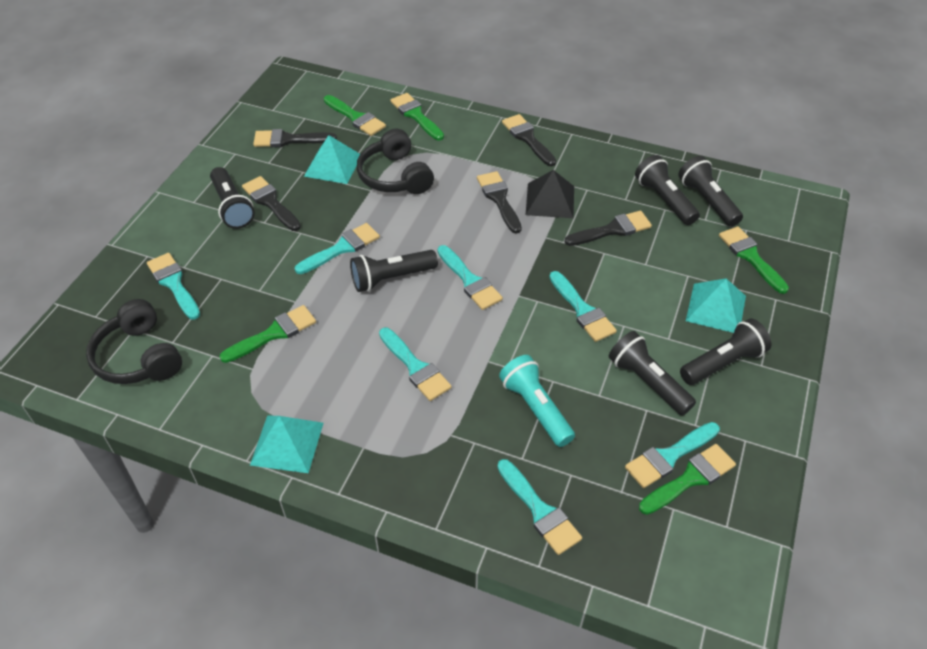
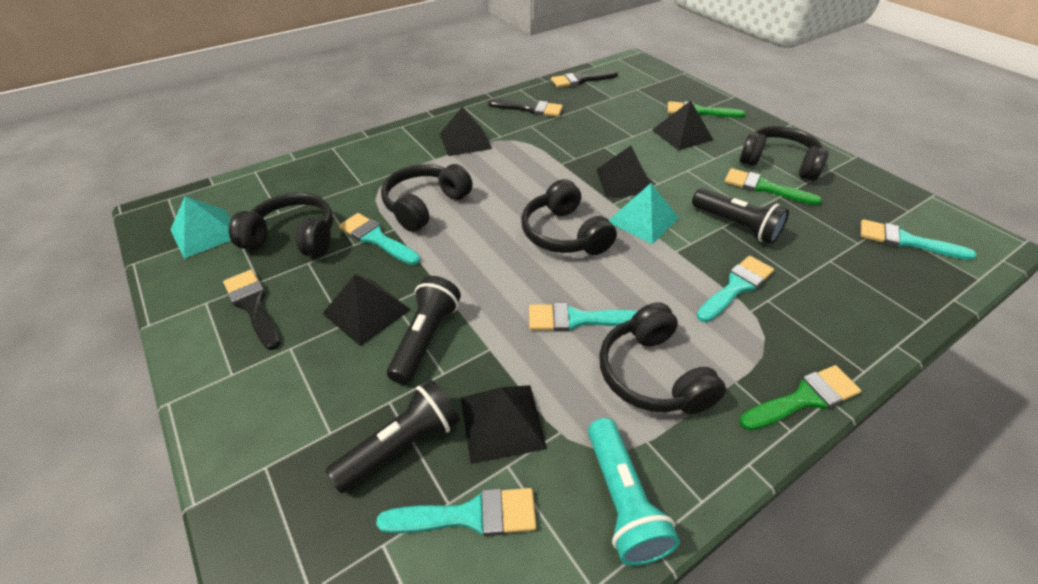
black brush: [242,176,301,231] [253,129,337,147] [477,171,522,234] [502,114,556,166] [564,211,652,246] = 5 -> [223,270,280,350] [488,99,563,117] [551,71,618,88] = 3
black flashlight: [210,167,255,229] [350,250,438,292] [609,331,696,416] [635,155,700,225] [678,156,743,227] [680,318,772,385] = 6 -> [326,380,460,493] [387,276,461,385] [692,188,789,244] = 3
black headphones: [86,299,182,384] [357,129,434,194] = 2 -> [229,193,333,257] [381,164,473,232] [521,179,617,255] [599,302,726,414] [740,126,829,181] = 5
black pyramid: [526,170,574,218] = 1 -> [322,274,411,346] [440,106,492,156] [461,385,547,464] [596,146,650,197] [652,101,713,150] = 5
green brush: [219,305,316,363] [324,95,386,136] [390,93,444,141] [639,444,736,515] [719,226,789,294] = 5 -> [668,101,746,118] [724,168,822,205] [740,365,861,431] = 3
turquoise brush: [147,253,200,320] [295,223,380,274] [379,328,452,401] [437,245,503,310] [497,459,582,555] [549,271,617,342] [625,422,720,488] = 7 -> [339,213,420,265] [376,488,536,536] [529,303,637,332] [696,256,774,322] [861,219,977,260] = 5
turquoise pyramid: [250,415,323,473] [304,135,360,184] [686,278,746,333] = 3 -> [170,196,231,259] [609,183,679,244] = 2

